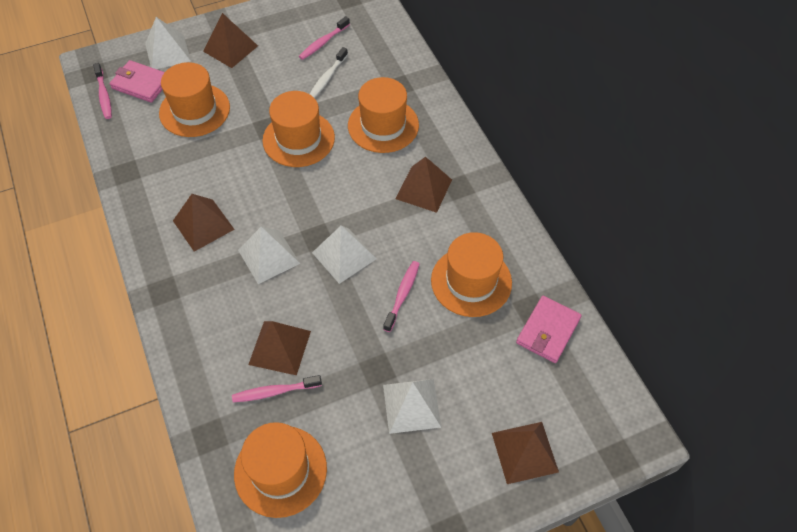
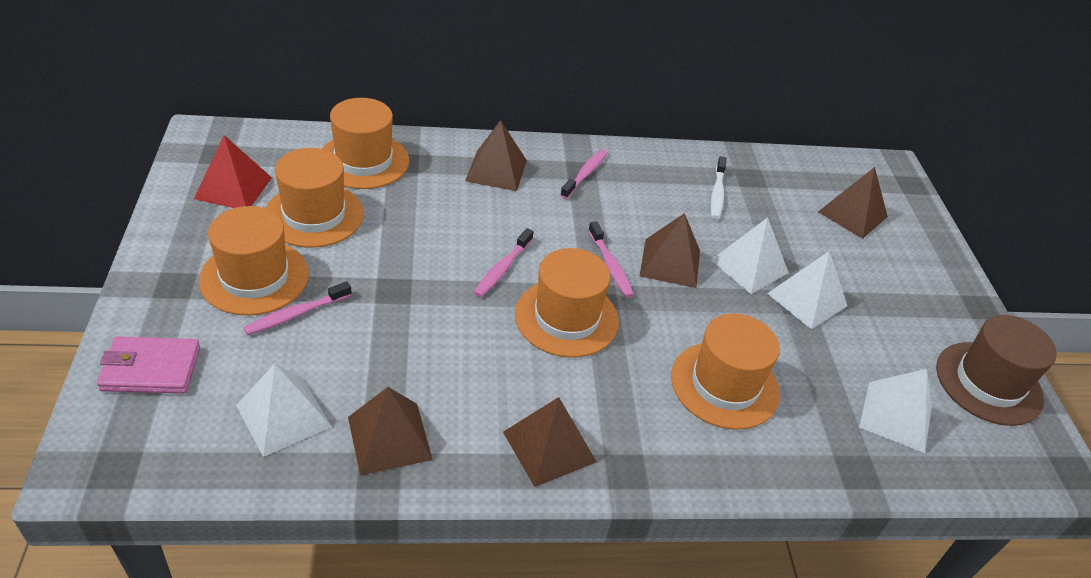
brown hat: none = 0 -> [936,315,1057,426] = 1
pink wallet: [110,60,165,103] [516,296,582,363] = 2 -> [97,336,200,394] = 1
red pyramid: none = 0 -> [194,135,272,208] = 1

